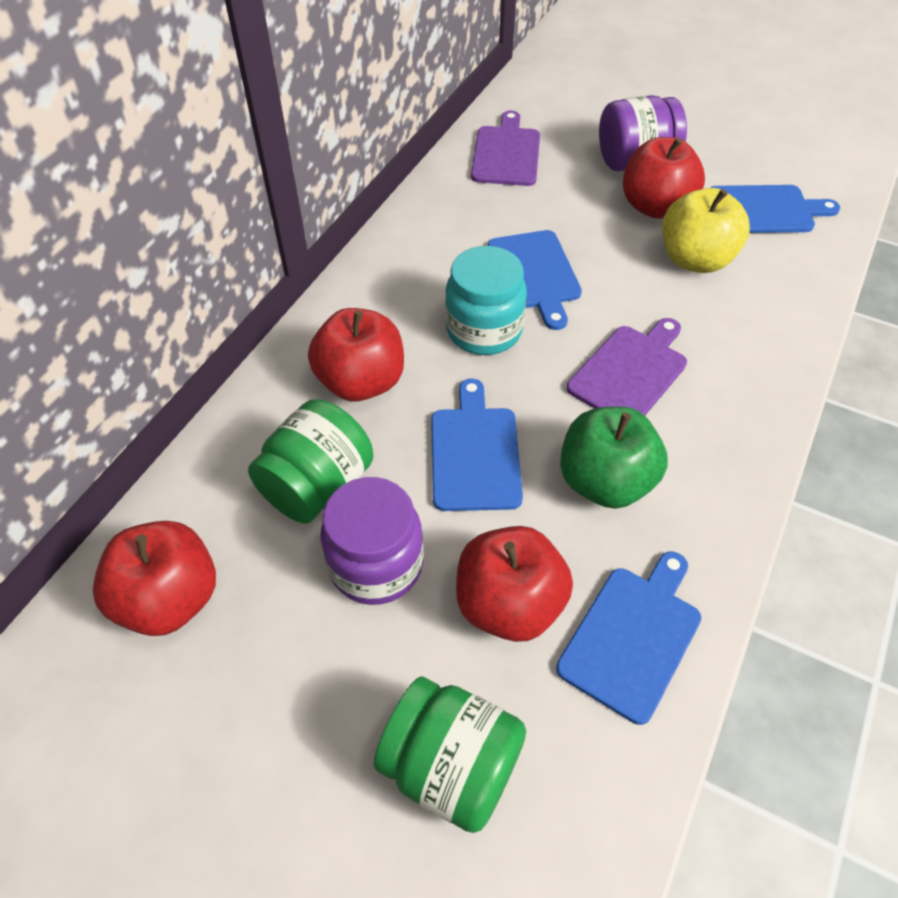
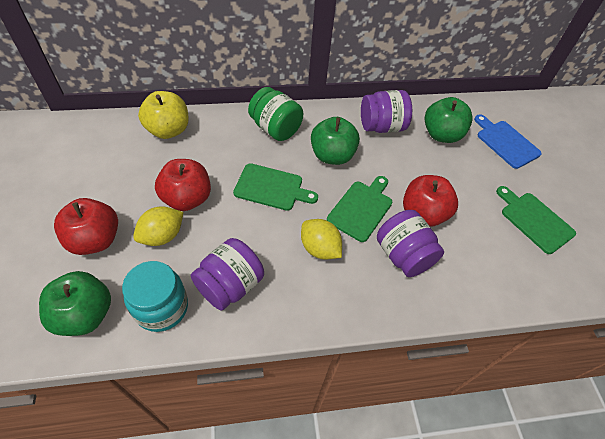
blue cutting board: [431,379,523,511] [488,230,582,330] [556,552,701,725] [710,185,840,233] = 4 -> [474,114,542,169] = 1
green apple: [560,407,668,509] = 1 -> [39,271,111,336] [311,117,360,165] [424,97,473,143] = 3
green cutting board: none = 0 -> [233,163,318,211] [327,176,392,242] [496,186,576,254] = 3
green jar: [248,399,373,523] [374,676,526,833] = 2 -> [248,87,303,141] = 1
purple cutting board: [471,111,540,186] [567,318,687,415] = 2 -> none = 0
purple jar: [320,477,424,605] [599,95,687,171] = 2 -> [191,238,264,310] [361,90,412,133] [377,210,444,277] = 3
red apple: [93,521,216,636] [308,308,404,401] [456,526,573,642] [623,137,705,219] = 4 -> [54,198,118,255] [155,159,211,211] [403,175,458,227] = 3
yellow lemon: none = 0 -> [133,206,184,246] [301,219,342,260] = 2

